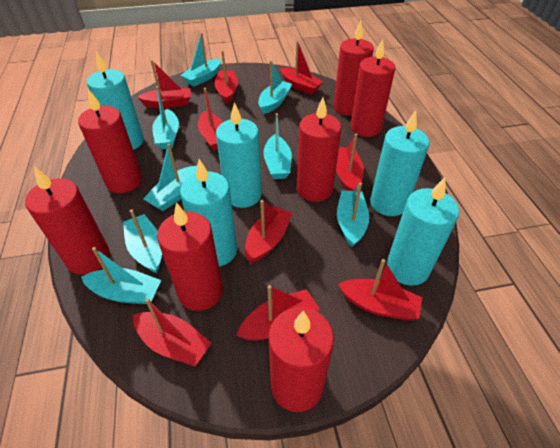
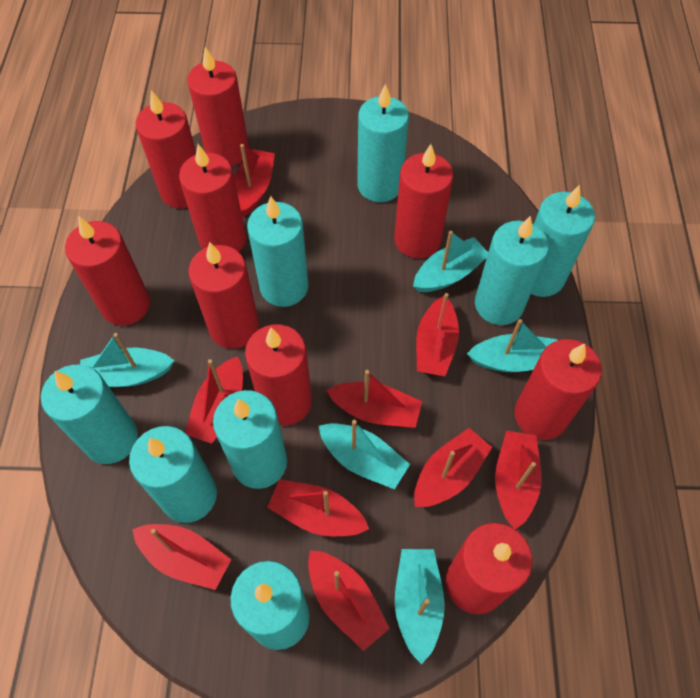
red candle: [25,166,110,275] [78,89,142,193] [157,202,223,311] [268,307,334,412] [297,97,341,202] [334,21,374,116] [350,39,395,137] = 7 -> [65,217,150,326] [136,90,196,209] [179,144,246,252] [187,47,249,166] [188,242,259,349] [245,324,312,426] [394,144,454,259] [446,523,532,614] [514,339,602,440] = 9
turquoise boat: [81,247,161,304] [123,209,162,273] [143,144,197,211] [152,86,179,149] [181,33,221,86] [258,61,292,114] [263,113,292,179] [337,182,369,247] = 8 -> [80,333,175,387] [319,420,410,489] [395,549,445,664] [413,231,488,292] [467,319,558,372] = 5
turquoise candle: [87,52,144,150] [180,159,237,267] [216,102,262,208] [370,110,429,216] [387,177,459,286] = 5 -> [41,365,138,464] [129,426,217,523] [213,390,287,489] [230,561,310,650] [247,196,309,307] [357,84,409,202] [475,216,549,325] [531,185,595,297] = 8

